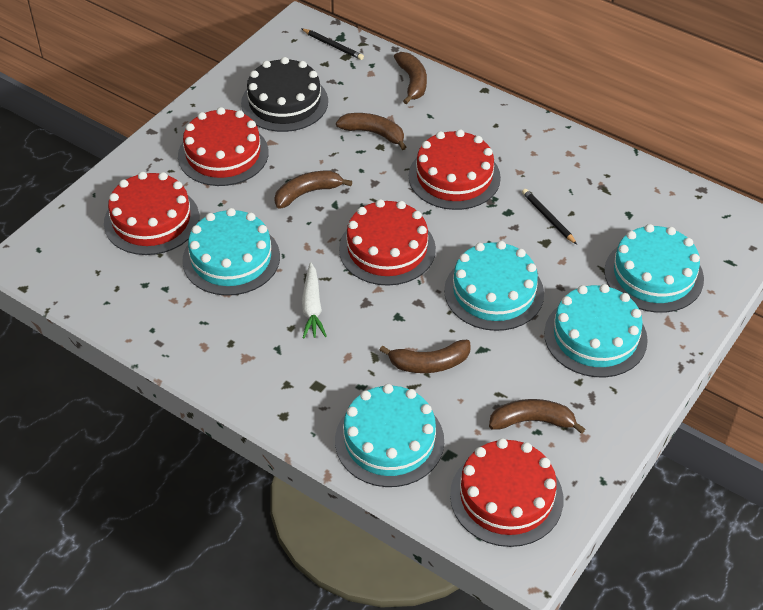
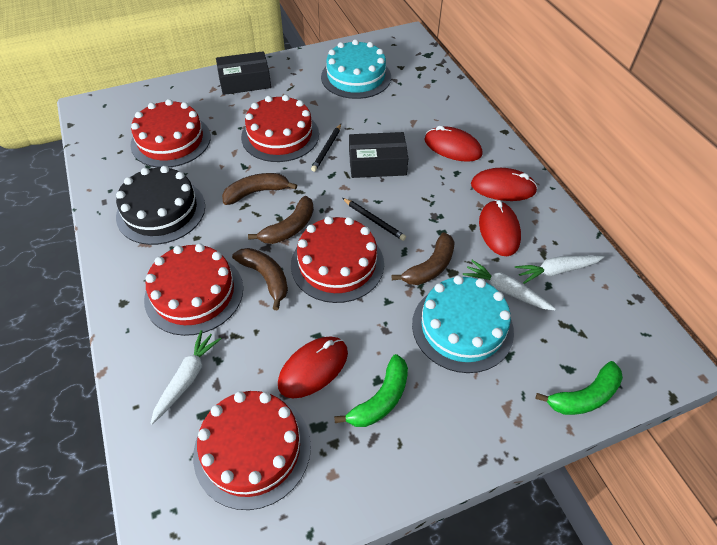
black box: none = 0 -> [216,51,271,95] [349,132,408,178] = 2
brown banana: [274,171,352,209] [336,113,406,150] [380,340,471,373] [394,52,427,104] [489,399,585,434] = 5 -> [222,173,297,205] [232,248,288,310] [248,196,314,244] [392,232,455,285] = 4
green banana: none = 0 -> [334,354,408,427] [535,361,623,415] = 2
red mouse: none = 0 -> [278,337,348,398] [424,126,483,162] [471,168,538,201] [479,200,521,256] = 4
turquoise cake: [182,208,280,296] [335,384,444,487] [444,241,544,331] [544,284,648,377] [604,224,704,313] = 5 -> [321,39,391,99] [412,275,514,373] = 2
white carrot: [302,262,327,339] = 1 -> [150,330,222,424] [463,260,556,310] [515,255,604,284] = 3

